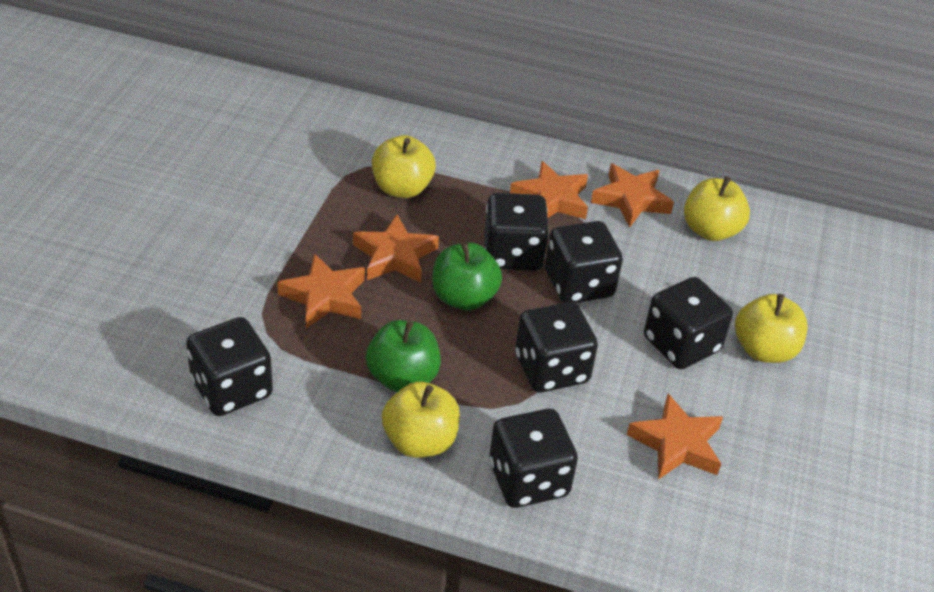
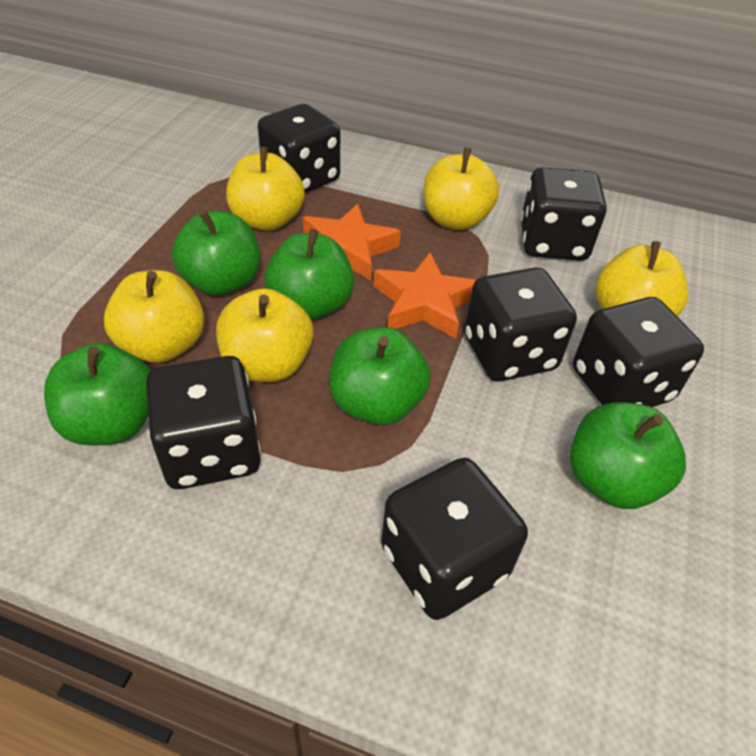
green apple: [366,320,441,392] [432,242,502,311] = 2 -> [44,343,151,446] [172,209,260,296] [265,229,354,320] [330,327,431,425] [570,402,686,509] = 5
orange star: [277,253,365,329] [353,215,439,283] [510,161,588,219] [591,163,674,227] [627,394,723,480] = 5 -> [303,204,401,281] [374,253,476,339] = 2
yellow apple: [372,135,436,198] [382,381,460,458] [684,176,750,241] [735,294,808,363] = 4 -> [104,270,205,363] [216,288,314,382] [226,146,305,231] [424,148,499,230] [596,241,688,317] = 5

